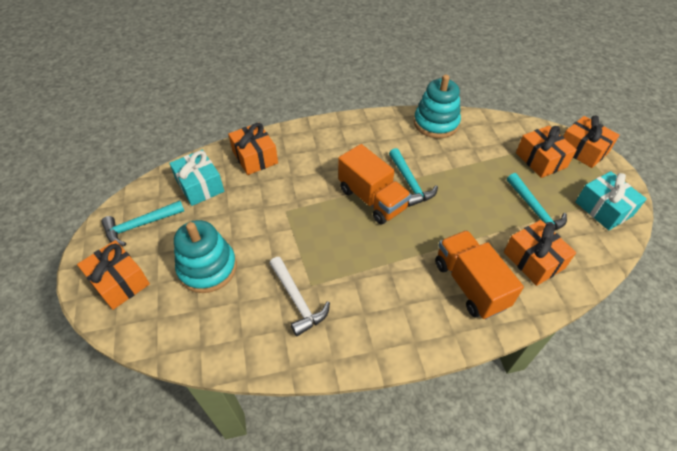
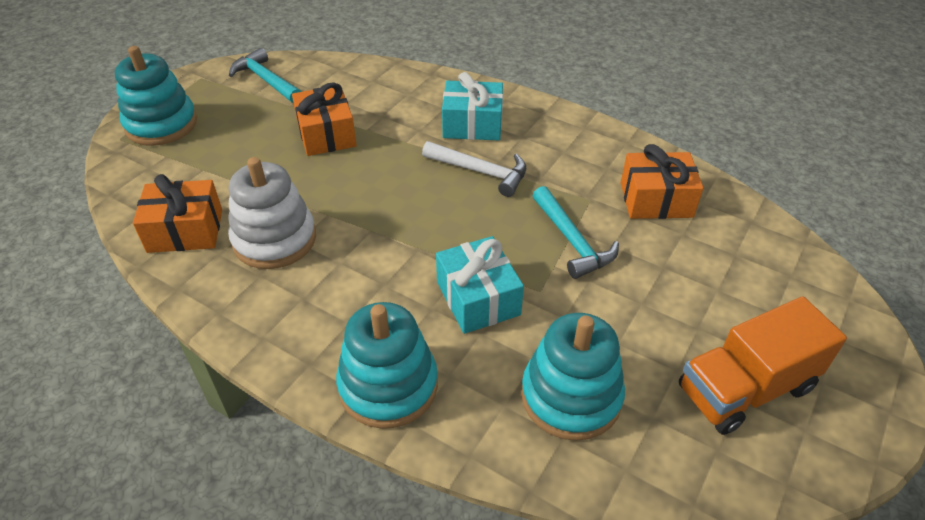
orange gift: [77,240,150,310] [228,123,278,175] [504,220,576,286] [516,126,577,178] [563,116,620,168] = 5 -> [133,174,222,253] [292,82,357,156] [621,144,703,219] = 3
orange truck: [338,144,411,224] [435,230,524,319] = 2 -> [679,296,847,435] = 1
turquoise hammer: [101,201,184,246] [389,148,438,207] [507,173,567,231] = 3 -> [229,48,301,103] [532,186,619,279] = 2
turquoise stacking toy: [174,220,237,293] [414,75,461,138] = 2 -> [115,46,197,146] [336,302,438,429] [521,313,625,441] = 3
white stacking toy: none = 0 -> [228,157,316,269] = 1

